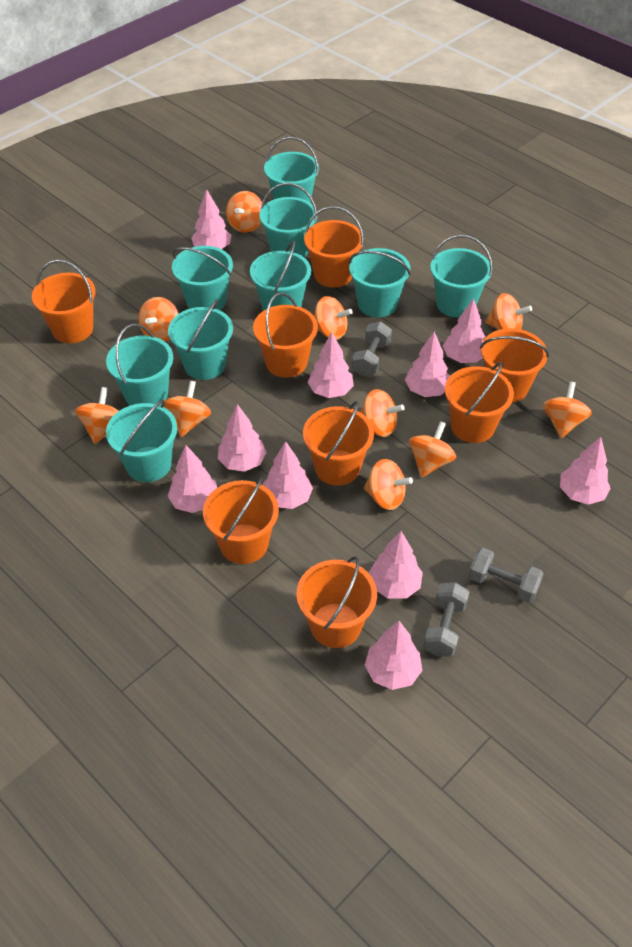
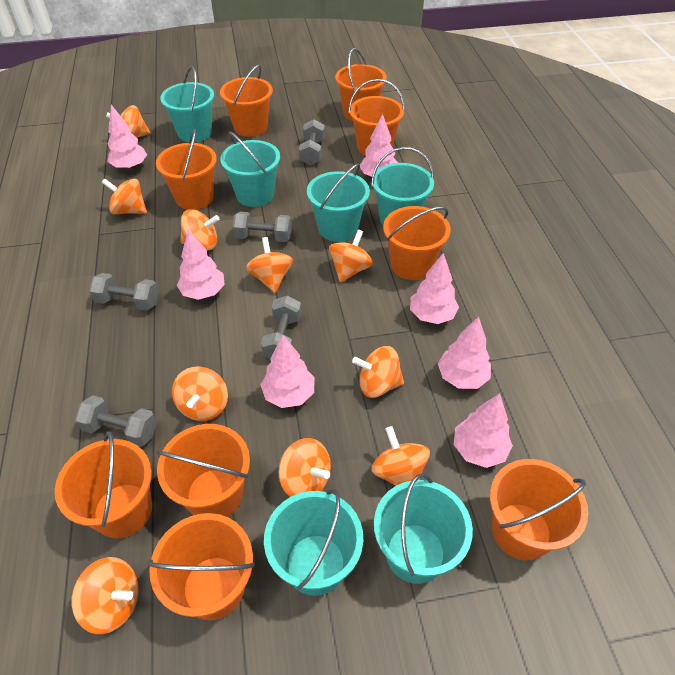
grey dumbbell: [352,321,392,376] [423,582,469,657] [468,547,544,603] = 3 -> [75,395,157,447] [89,273,159,310] [232,212,292,242] [261,296,302,359] [299,119,325,165] = 5
orange bucket: [32,260,96,343] [203,477,279,564] [253,292,318,378] [297,556,377,648] [303,401,374,486] [304,206,364,288] [445,362,514,443] [480,328,549,403] = 8 -> [55,431,152,538] [147,513,255,620] [156,129,217,210] [156,424,250,517] [220,65,273,137] [335,48,387,121] [348,79,405,156] [383,206,451,280] [490,459,588,560] = 9
pink tree: [167,445,217,513] [191,189,231,249] [218,404,267,472] [263,441,313,509] [308,332,354,398] [365,621,422,690] [369,531,423,599] [405,331,450,397] [443,298,485,363] [560,437,611,505] = 10 -> [107,105,147,170] [177,229,225,300] [261,335,315,408] [360,114,398,177] [410,253,459,324] [438,317,491,389] [454,393,513,468] = 7
turquoise bucket: [106,324,173,406] [106,400,177,482] [168,299,233,380] [172,246,233,310] [250,240,311,311] [259,183,318,258] [264,137,319,202] [349,248,411,317] [430,235,493,317] = 9 -> [160,66,214,142] [220,131,280,207] [264,489,363,596] [307,163,370,242] [371,147,434,225] [374,473,473,584] = 6

